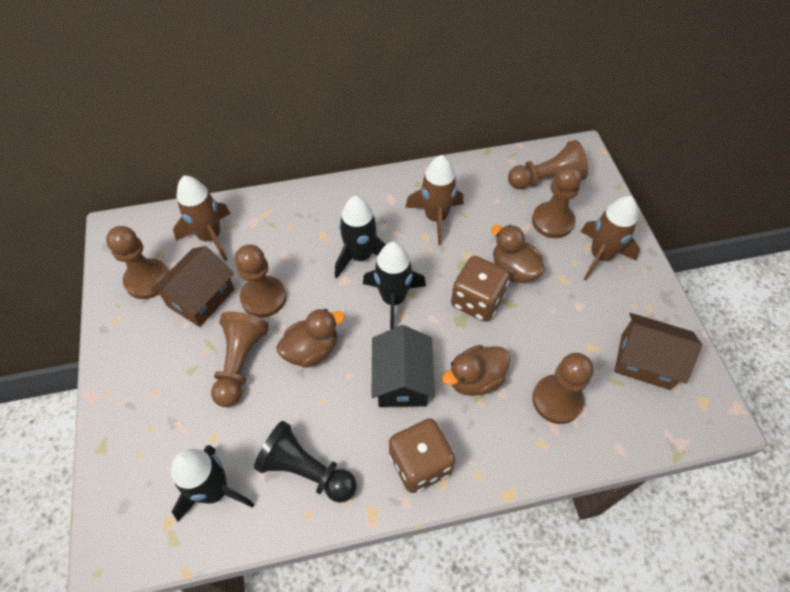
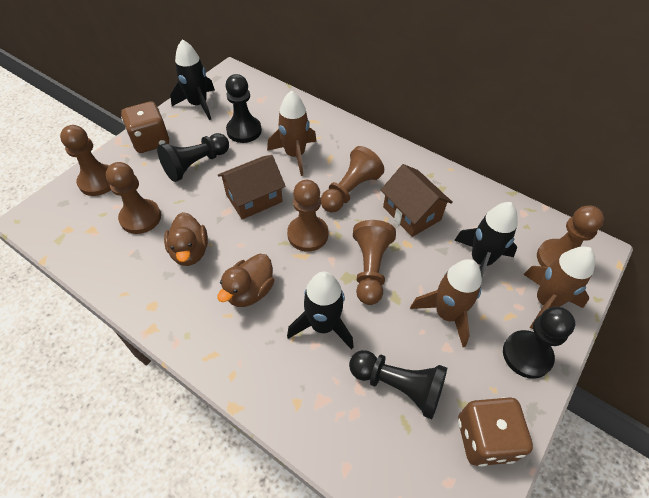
black house: [371,325,435,407] = 1 -> none = 0
black pawn: [254,421,357,503] = 1 -> [157,133,229,182] [226,74,262,143] [349,350,447,419] [503,306,575,379] = 4
brown duck: [276,309,345,368] [442,345,510,396] [491,225,545,283] = 3 -> [164,212,208,266] [217,254,274,307] = 2

